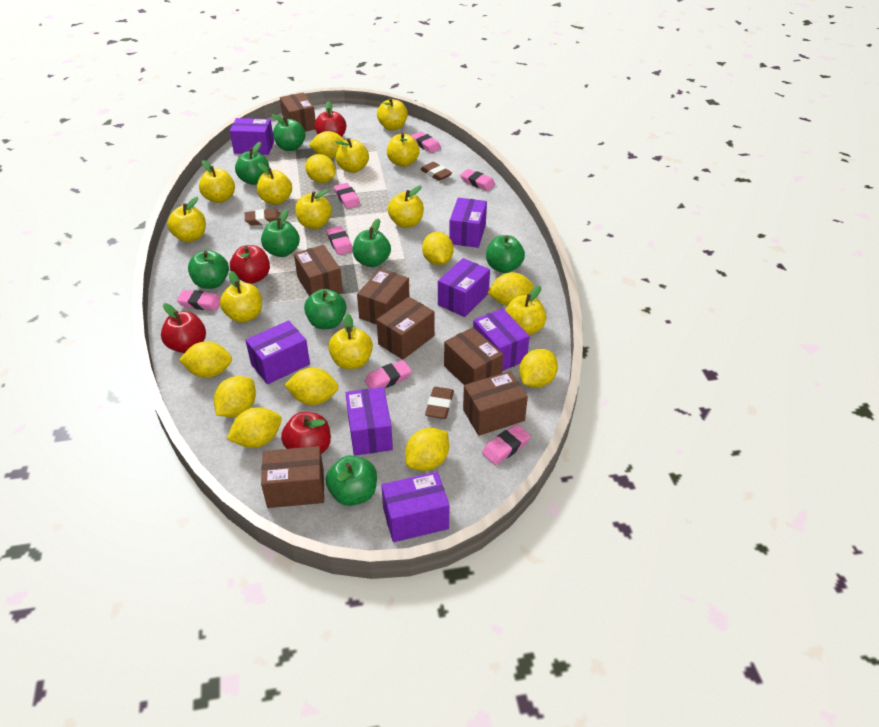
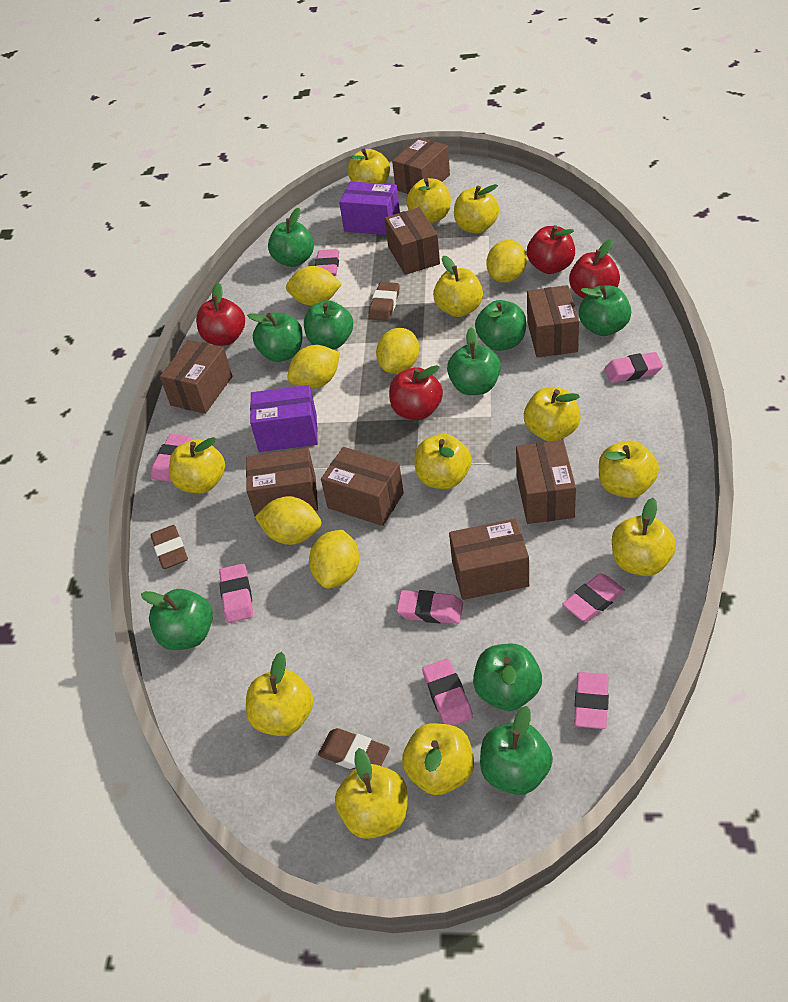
brown box: [261,446,324,508] [280,93,316,132] [294,245,343,296] [357,269,410,324] [376,297,435,360] [444,327,503,385] [463,371,528,436] = 7 -> [160,340,232,414] [246,448,318,519] [321,447,404,526] [385,207,440,275] [392,137,450,194] [449,519,529,600] [516,440,576,524] [527,285,579,358] = 8
green apple: [188,250,229,289] [235,142,270,185] [261,209,300,257] [272,114,305,151] [304,289,346,329] [326,455,377,506] [352,218,391,267] [486,235,525,273] = 8 -> [141,589,213,650] [247,313,303,362] [268,208,314,267] [304,300,353,349] [447,327,501,395] [473,644,542,711] [475,300,526,351] [480,706,553,795] [579,285,631,336] = 9
pink eraser: [177,290,221,311] [326,226,353,255] [334,183,360,209] [365,360,412,389] [411,131,441,153] [460,169,496,191] [482,424,531,465] = 7 -> [151,434,191,482] [219,564,253,623] [315,249,339,276] [397,590,463,624] [422,659,473,726] [562,573,625,622] [574,672,609,729] [604,352,663,383] = 8
purple box: [230,118,274,155] [245,320,310,384] [346,387,393,456] [381,472,450,542] [438,258,490,317] [449,198,487,248] [473,308,530,371] = 7 -> [250,385,318,452] [339,181,400,235] = 2
yellow apple: [167,197,206,242] [199,160,235,203] [220,271,262,323] [257,163,292,205] [295,189,332,229] [328,314,373,369] [335,138,369,173] [377,98,408,130] [387,133,420,167] [388,185,424,228] [505,286,546,335] = 11 -> [169,437,225,493] [246,652,314,736] [335,748,408,839] [347,148,390,184] [402,723,474,795] [406,178,451,223] [414,433,471,489] [433,256,483,317] [454,184,499,233] [524,387,581,442] [599,440,659,498] [612,498,676,576] = 12
yellow lemon: [179,341,232,378] [214,376,256,417] [227,407,282,448] [285,367,339,405] [305,154,336,183] [309,131,345,158] [405,428,449,471] [422,232,454,265] [487,272,534,305] [519,349,558,388] = 10 -> [255,496,321,545] [286,266,342,306] [287,345,340,389] [309,530,359,588] [376,328,419,374] [486,240,527,283] = 6

